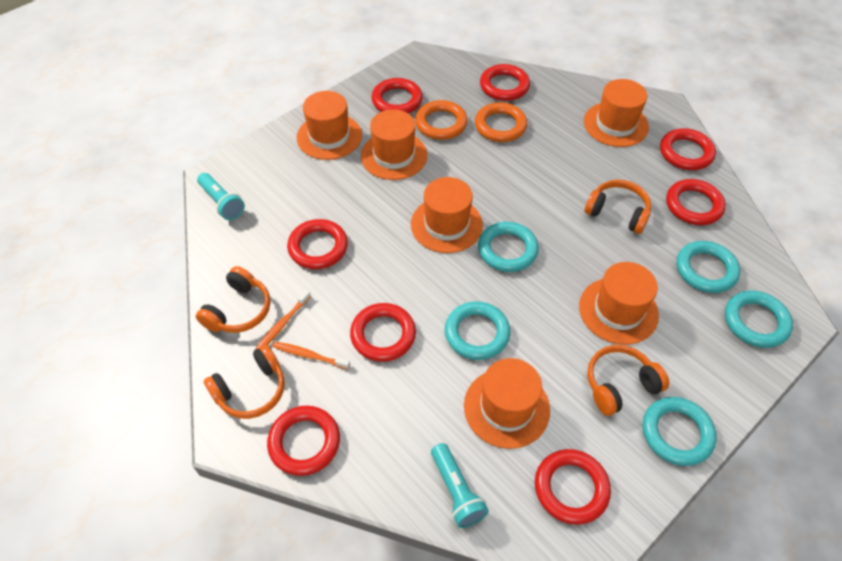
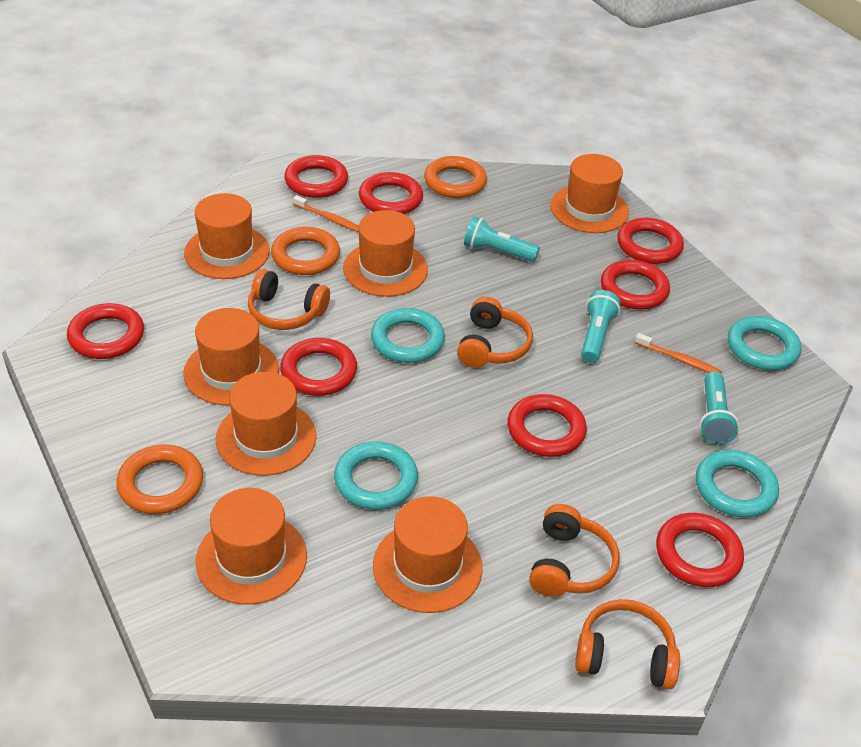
orange hat: [297,91,362,160] [361,109,427,180] [411,177,483,253] [464,358,550,449] [579,262,659,345] [584,79,649,147] = 6 -> [183,308,279,406] [184,193,270,279] [196,488,307,605] [216,372,317,476] [343,210,428,297] [373,496,482,613] [550,154,629,233] = 7
orange ring: [415,100,468,140] [475,102,527,142] = 2 -> [116,445,203,514] [271,227,340,275] [424,156,487,198] = 3
turquoise flashlight: [197,173,245,220] [431,443,489,528] = 2 -> [464,217,540,262] [581,290,621,363] [699,371,739,444] = 3
turquoise ring: [445,301,510,360] [478,222,539,272] [643,397,717,466] [677,241,740,293] [725,290,793,348] = 5 -> [334,441,418,510] [371,308,445,363] [696,450,779,518] [728,316,801,370] = 4

